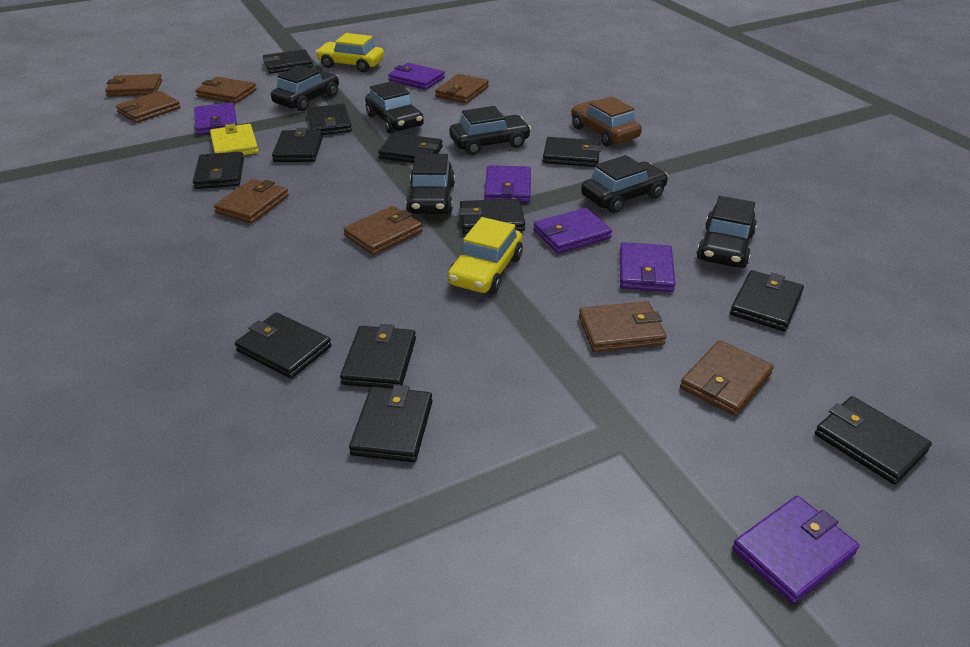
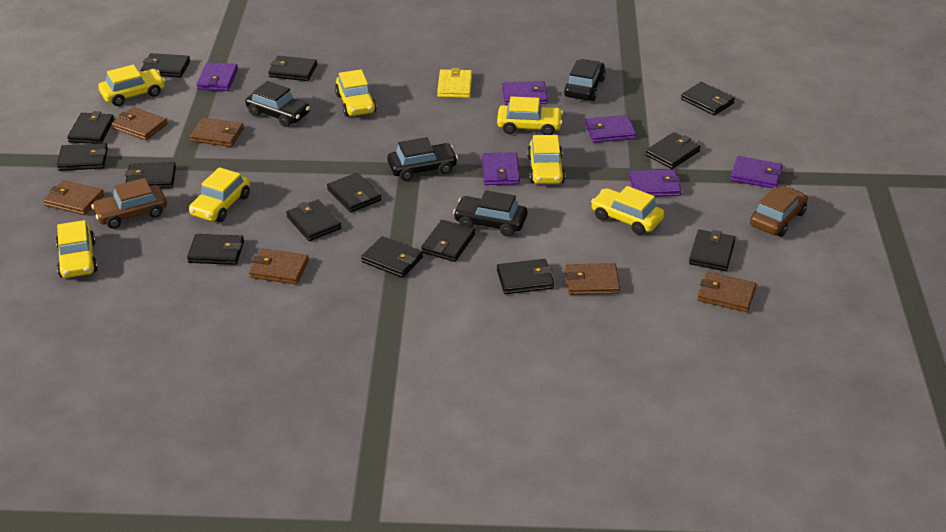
black car: [271,65,339,111] [365,81,424,134] [406,154,455,214] [449,106,531,155] [581,155,668,213] [696,196,757,268] = 6 -> [245,81,310,127] [387,137,458,181] [453,190,527,237] [564,59,606,101] = 4
black wallet: [193,152,244,189] [235,312,331,379] [263,49,313,73] [272,128,323,162] [307,104,352,135] [340,324,416,388] [349,385,433,462] [378,133,443,163] [459,198,525,234] [543,137,601,167] [730,270,804,331] [815,396,932,484] = 12 -> [57,143,108,171] [67,111,114,144] [125,162,176,189] [141,53,190,77] [187,234,244,265] [268,56,317,81] [286,199,341,241] [327,173,381,212] [361,236,423,278] [421,220,475,262] [497,259,554,294] [646,132,701,169] [681,82,735,115] [689,230,735,271] = 14
brown car: [571,96,642,147] = 1 -> [91,178,167,229] [750,186,808,237] = 2
brown wallet: [105,74,162,97] [116,91,180,123] [195,77,257,104] [214,179,289,224] [344,206,423,255] [435,74,489,104] [579,301,667,352] [680,340,774,416] = 8 -> [43,180,104,215] [111,107,167,140] [190,118,244,147] [249,248,309,284] [566,263,620,295] [697,272,757,312] = 6
yellow car: [316,33,384,72] [448,217,523,294] = 2 -> [56,220,98,278] [98,65,165,106] [189,167,250,222] [335,69,377,117] [497,96,563,135] [527,135,565,184] [591,186,664,235] = 7

